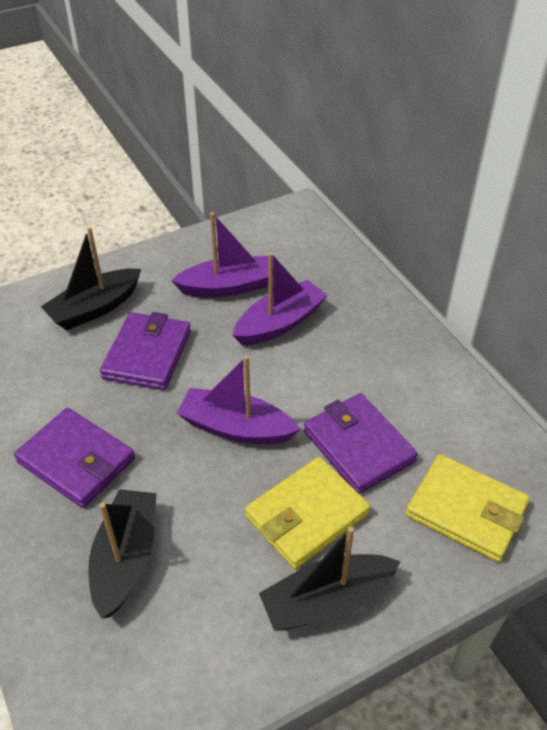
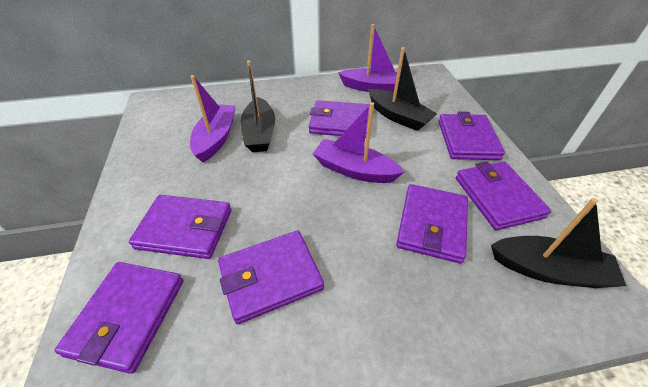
purple wallet: [14,408,135,508] [100,312,191,390] [304,393,418,494] = 3 -> [54,262,183,374] [129,195,232,259] [218,230,324,324] [309,100,370,138] [396,184,468,264] [438,111,505,160] [456,161,551,230] = 7
yellow wallet: [245,457,371,569] [406,454,530,562] = 2 -> none = 0

